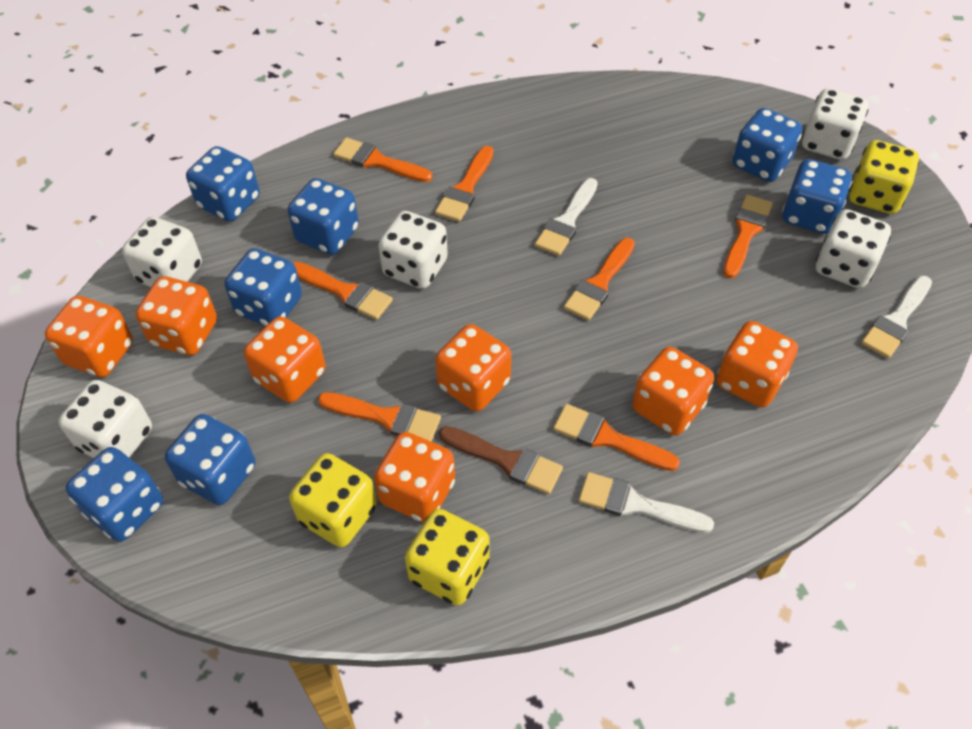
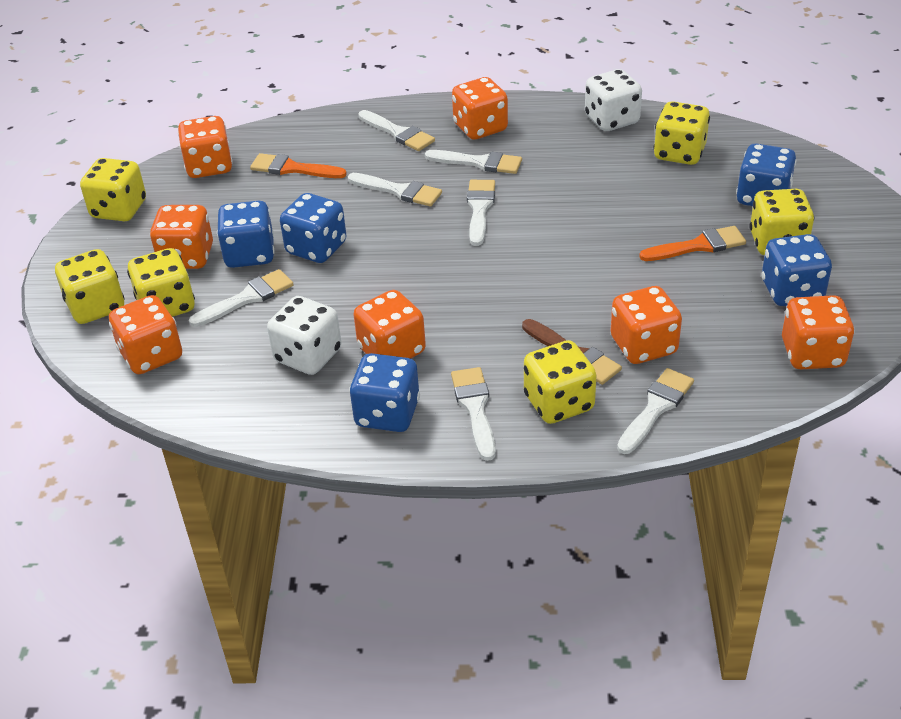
blue dice: [65,447,163,542] [165,414,255,505] [186,146,260,222] [225,248,302,326] [288,178,359,255] [732,108,802,182] [782,159,852,234] = 7 -> [217,201,275,268] [280,193,347,263] [349,353,420,432] [736,143,797,206] [761,234,832,306] = 5
orange brush: [293,262,393,320] [318,392,441,442] [333,137,432,182] [435,146,493,222] [553,404,680,471] [564,238,635,321] [723,195,773,278] = 7 -> [250,153,347,178] [639,226,746,261] = 2
white brush: [535,178,598,256] [579,472,714,533] [861,276,932,359] = 3 -> [189,269,294,327] [348,173,442,206] [358,110,435,151] [425,150,522,174] [451,367,496,461] [467,180,495,246] [617,368,694,454] = 7
white dice: [58,380,152,458] [122,217,202,287] [378,211,448,289] [802,89,868,160] [816,209,891,288] = 5 -> [267,296,342,375] [585,69,642,131] = 2
yellow dice: [289,453,377,547] [405,509,490,605] [849,140,919,214] = 3 -> [55,249,125,324] [80,158,146,221] [127,248,195,317] [524,340,597,424] [653,101,710,165] [749,189,814,255] = 6

